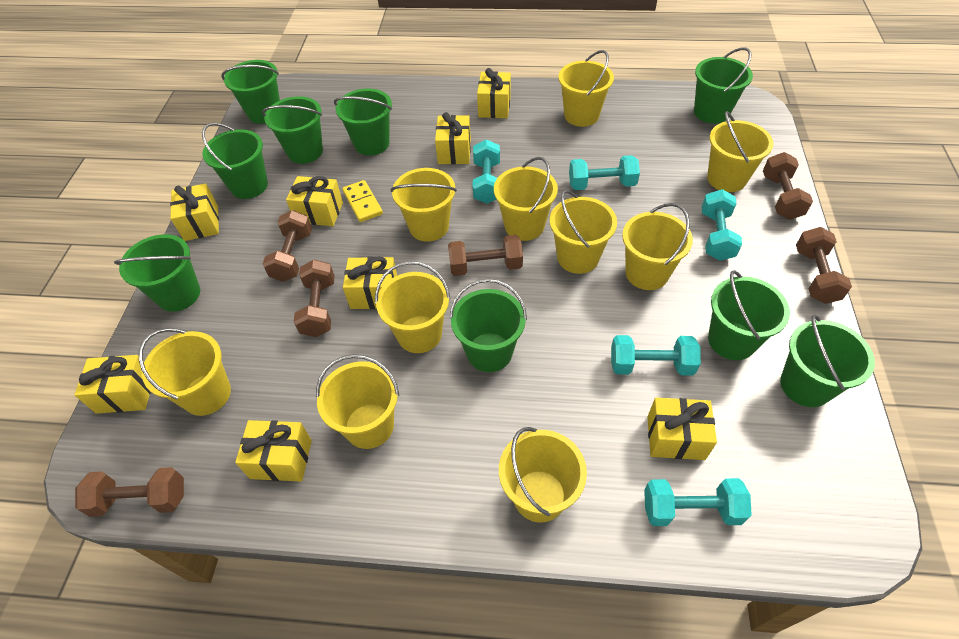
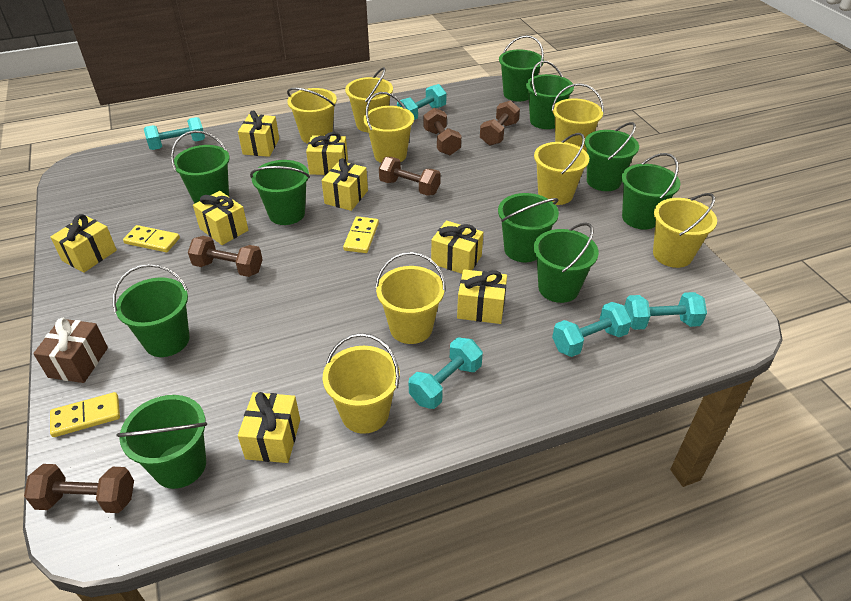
brown dumbbell: [75,467,184,517] [263,210,312,282] [294,260,335,337] [448,235,523,276] [763,152,813,220] [796,227,852,304] = 6 -> [24,464,134,513] [188,236,263,277] [379,157,441,196] [423,108,461,155] [480,100,520,146] = 5
brown gift: none = 0 -> [33,318,108,383] = 1
green bucket: [114,234,200,312] [202,123,268,199] [221,60,280,124] [262,96,323,164] [334,89,392,156] [449,279,527,372] [694,47,753,124] [708,270,790,360] [780,314,875,407] = 9 -> [113,264,190,357] [116,395,207,489] [171,130,230,203] [250,160,310,225] [498,193,559,262] [499,35,544,101] [526,61,574,129] [534,223,599,303] [585,122,639,191] [622,153,680,230] = 10
yellow bucket: [139,328,231,416] [316,354,399,449] [375,261,450,353] [390,168,457,242] [494,157,558,241] [499,427,587,522] [550,190,617,274] [558,50,614,127] [622,203,693,290] [707,111,773,192] = 10 -> [287,88,337,144] [323,333,400,434] [345,67,393,132] [363,92,414,163] [375,252,446,344] [534,133,589,205] [551,83,604,152] [653,193,717,268] = 8
yellow domino: [342,180,383,222] = 1 -> [50,392,120,437] [123,225,180,252] [343,216,379,253] = 3

